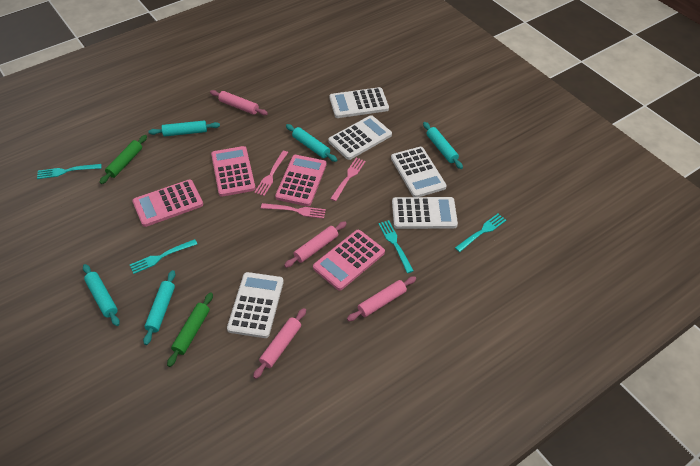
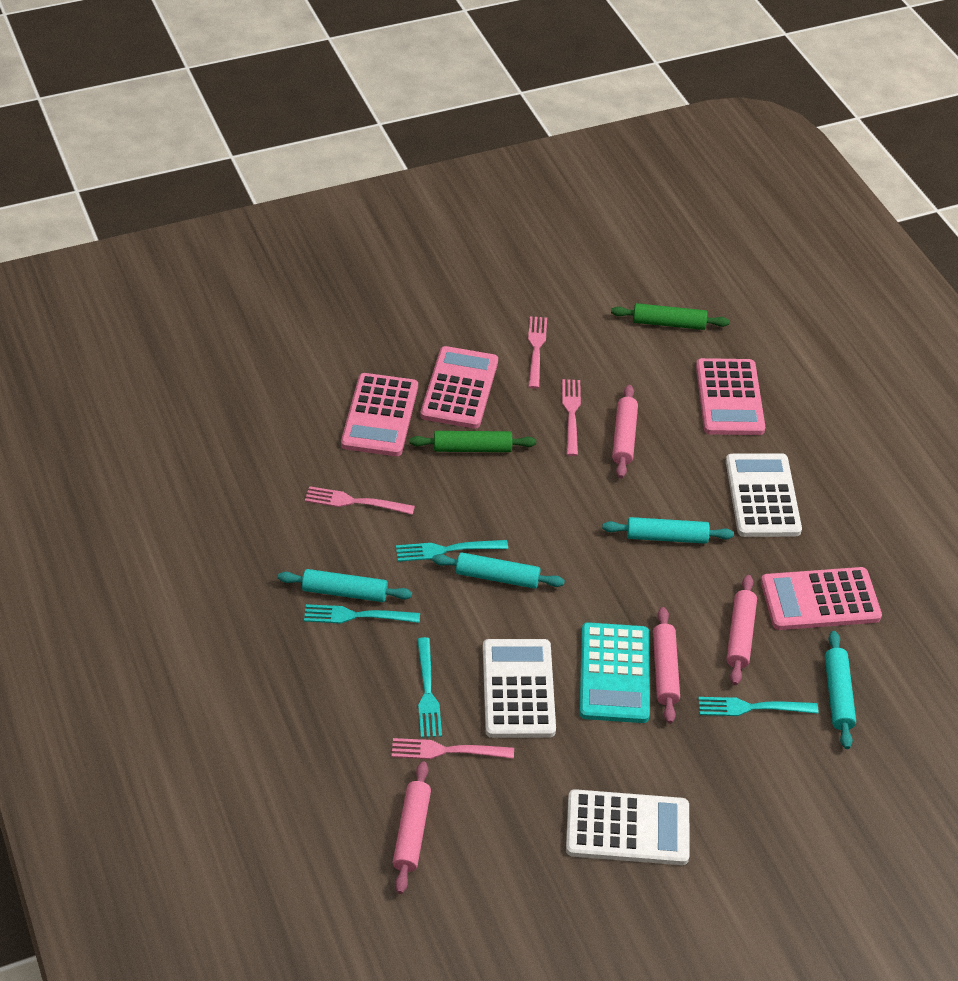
pink fork: [254,151,288,196] [261,203,326,219] [330,158,366,201] = 3 -> [305,486,415,515] [392,738,514,759] [528,316,547,389] [562,379,581,456] = 4
turquoise calculator: none = 0 -> [580,622,650,723] = 1
turquoise rolling pin: [83,264,120,326] [143,270,175,345] [148,120,220,137] [286,124,337,162] [423,122,463,169] = 5 -> [278,569,412,602] [432,552,565,589] [602,517,734,544] [825,631,856,749] = 4
white calculator: [227,272,284,338] [328,115,392,160] [329,87,389,118] [391,147,447,197] [392,197,458,229] = 5 -> [483,639,556,738] [566,789,690,865] [726,453,802,537] = 3

